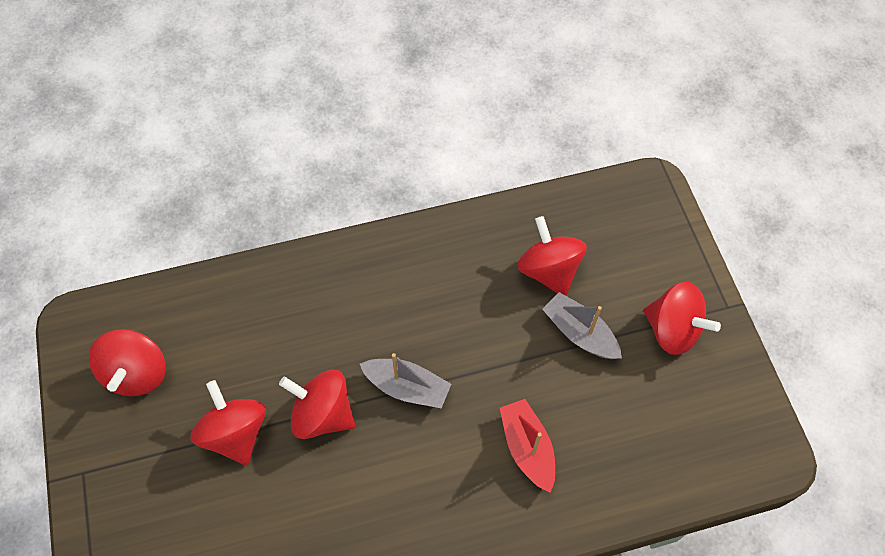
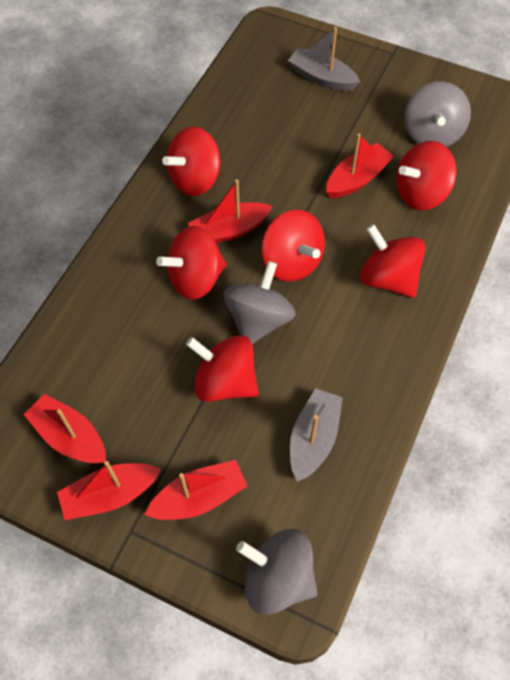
grey spinning top: none = 0 -> [223,261,296,344] [236,529,317,614] [404,81,471,147] = 3
red boat: [500,399,555,493] = 1 -> [23,394,106,463] [57,461,161,520] [145,460,247,520] [188,179,272,243] [326,134,394,198] = 5
red spinning top: [89,329,165,396] [190,380,266,465] [279,370,355,439] [517,216,587,296] [643,282,721,355] = 5 -> [156,226,227,300] [162,126,221,196] [186,335,259,402] [261,210,325,282] [360,224,426,298] [396,141,457,210] = 6

